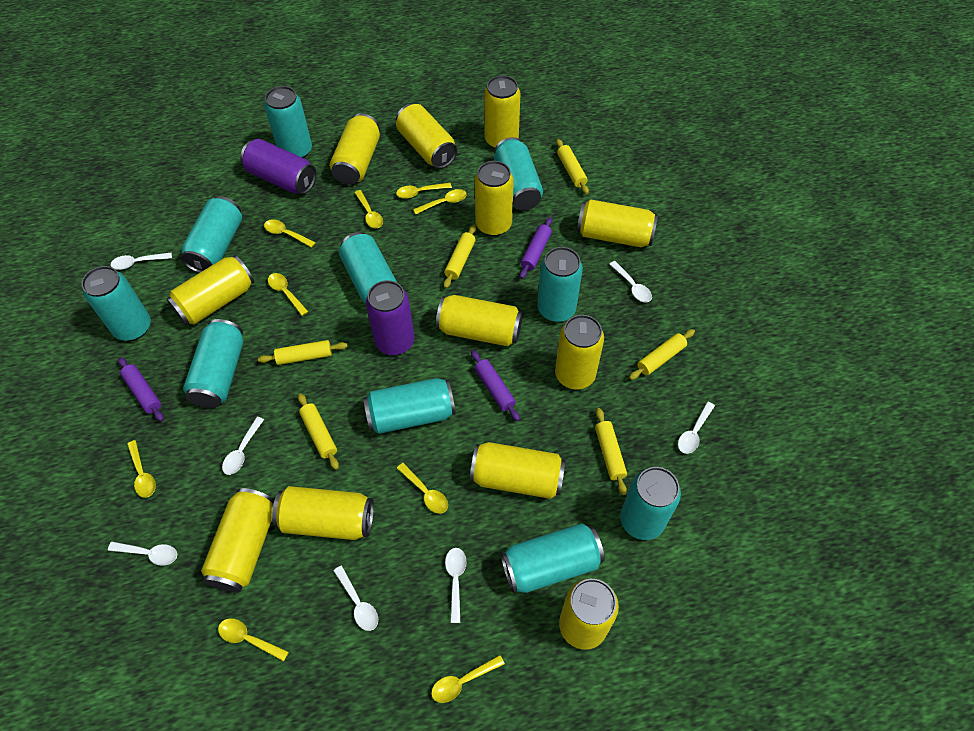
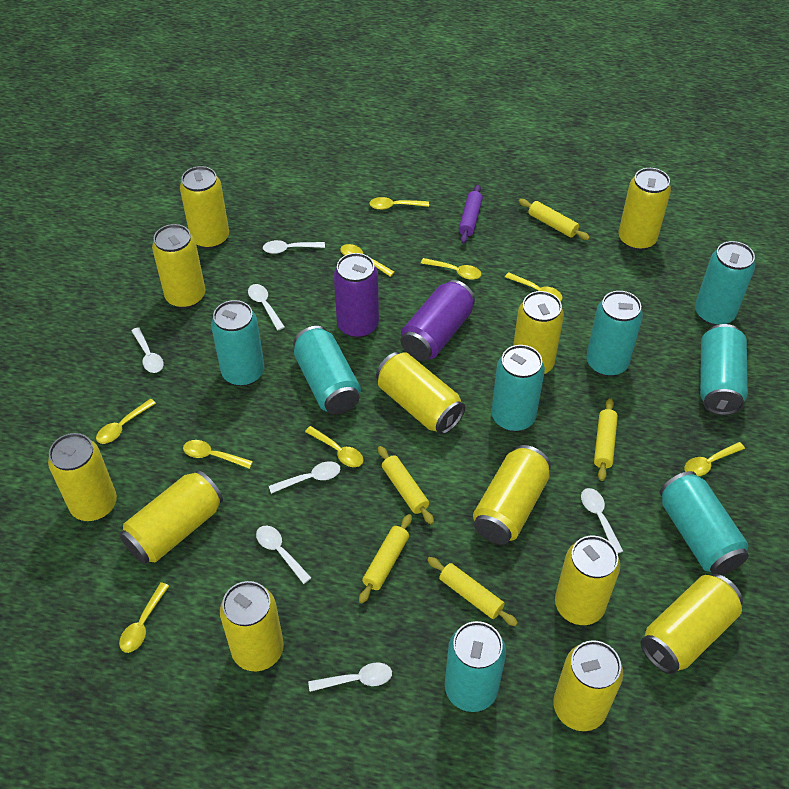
purple rolling pin: [118,357,164,421] [471,350,520,421] [520,217,552,279] = 3 -> [459,185,483,244] = 1
turquoise can: [82,266,151,341] [180,196,242,273] [183,319,243,408] [264,86,312,158] [339,232,397,304] [363,378,456,434] [494,137,543,210] [501,523,604,593] [537,247,583,322] [620,467,681,540] = 10 -> [211,300,264,386] [293,326,361,415] [445,621,506,712] [491,345,545,432] [586,291,643,377] [660,471,749,575] [695,241,755,326] [700,324,748,415] = 8
yellow rolling pin: [258,340,348,365] [298,394,339,470] [443,225,476,288] [556,139,589,194] [595,408,627,495] [629,329,695,380] = 6 -> [359,514,412,603] [378,446,434,525] [427,557,518,626] [519,199,590,240] [594,398,618,481] = 5

